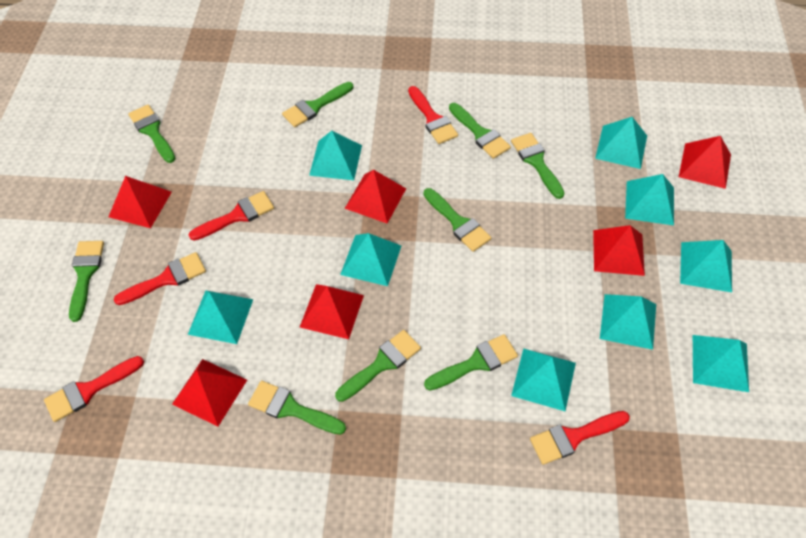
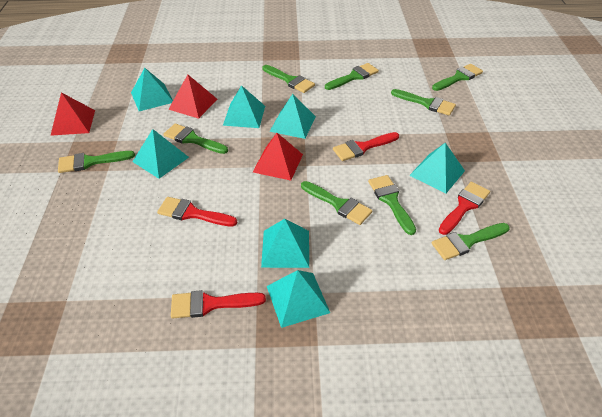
red brush: [44,356,144,422] [114,252,206,305] [189,191,274,241] [408,86,458,144] [530,411,630,465] = 5 -> [157,197,238,226] [171,290,266,319] [333,132,399,161] [438,182,490,235] = 4
red pyramid: [109,176,172,228] [172,359,247,427] [300,284,364,339] [344,170,406,224] [593,225,645,276] [679,136,731,189] = 6 -> [50,92,95,136] [168,75,217,119] [253,133,303,181] = 3
turquoise pyramid: [188,291,253,344] [309,131,362,180] [340,233,401,286] [511,348,576,411] [595,117,647,169] [600,294,656,350] [625,174,674,225] [680,240,732,292] [693,335,749,392] = 9 -> [131,68,173,111] [132,129,189,179] [223,85,265,128] [261,219,309,268] [267,270,330,328] [269,94,316,139] [409,143,465,193] = 7

